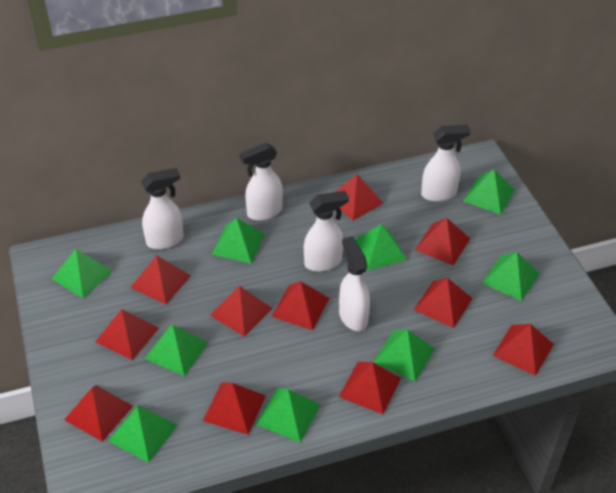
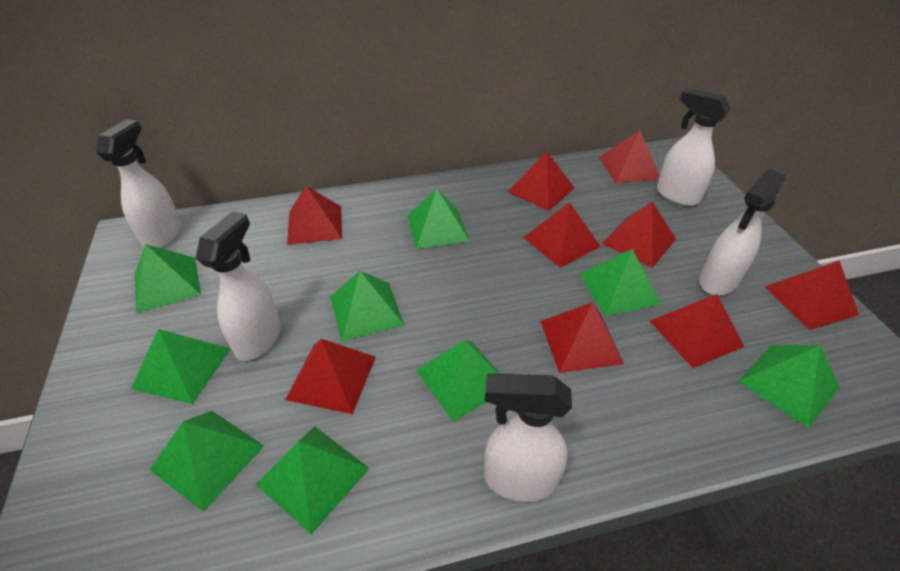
red pyramid: [64,385,133,442] [95,309,159,360] [130,255,191,304] [203,382,266,435] [210,286,273,337] [271,281,329,330] [335,174,383,221] [339,362,401,414] [414,278,473,328] [415,218,470,265] [493,324,554,376] = 11 -> [285,339,376,414] [287,186,342,245] [508,152,575,211] [523,202,600,268] [540,302,624,373] [599,130,660,183] [602,202,676,268] [650,294,745,368] [765,260,859,330] = 9

